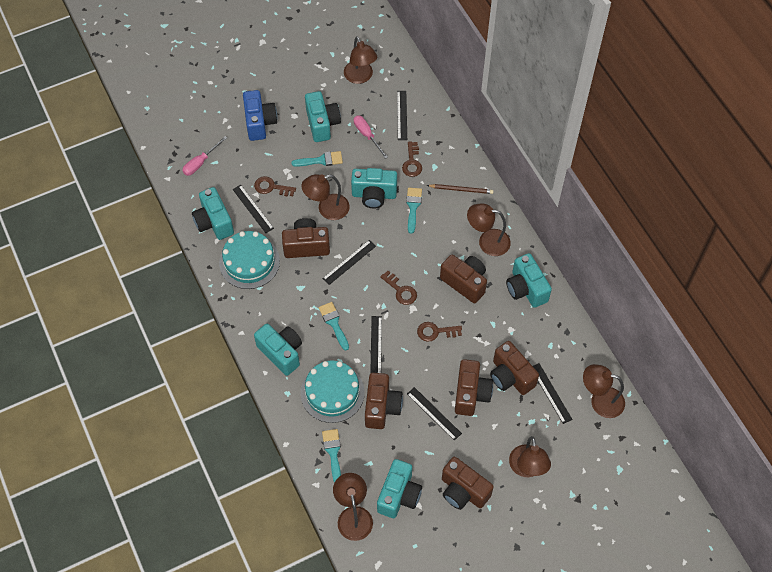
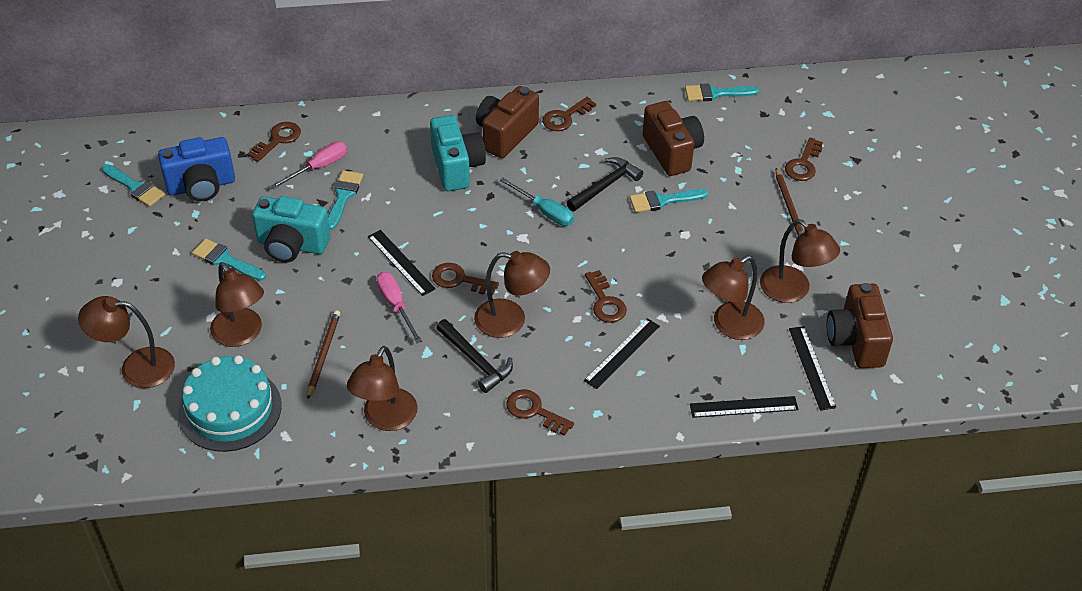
black hammer: none = 0 -> [436,319,513,393] [567,157,643,211] = 2
black ruler: [233,185,274,233] [322,240,376,285] [370,316,382,373] [397,91,407,140] [407,387,462,441] [533,363,573,424] = 6 -> [368,230,436,296] [584,318,660,389] [690,396,799,418] [789,326,836,411] = 4
brown camera: [282,218,330,258] [365,373,403,429] [440,255,487,303] [442,457,494,510] [455,359,493,416] [490,341,539,395] = 6 -> [476,86,539,158] [643,101,704,176] [827,283,893,368] = 3
brown key: [254,176,296,196] [380,271,417,305] [402,141,422,177] [417,322,462,342] = 4 -> [247,122,301,162] [432,263,499,295] [506,389,574,436] [542,97,596,131] [585,270,627,323] [785,138,823,181] = 6
brown pencil: [427,184,493,194] = 1 -> [307,310,340,399] [776,168,804,236] = 2
turquoise brush: [291,151,343,167] [319,302,349,350] [322,429,341,483] [406,188,422,234] = 4 -> [102,164,165,207] [192,238,266,281] [328,170,363,230] [629,189,708,213] [685,83,759,101] = 5
turquoise cake: [219,231,280,289] [301,361,365,423] = 2 -> [178,355,282,452] = 1
turquoise camera: [192,187,234,240] [254,324,302,376] [305,91,341,142] [351,168,397,208] [377,459,422,518] [506,253,552,308] = 6 -> [252,196,330,262] [430,115,486,191] = 2
turquoise screwdriver: none = 0 -> [500,178,574,226] = 1

